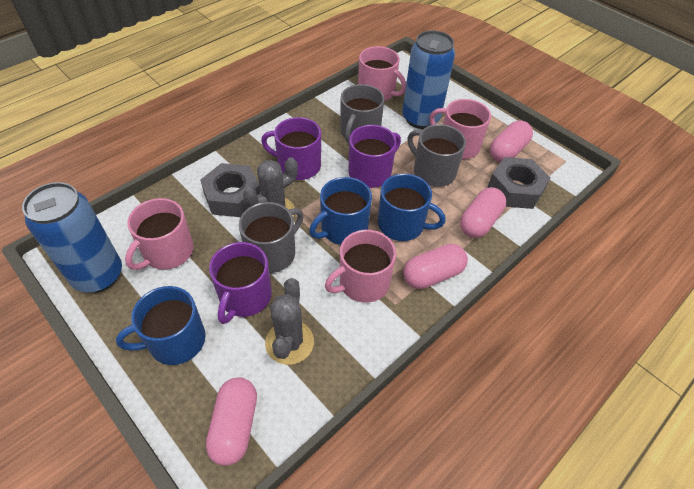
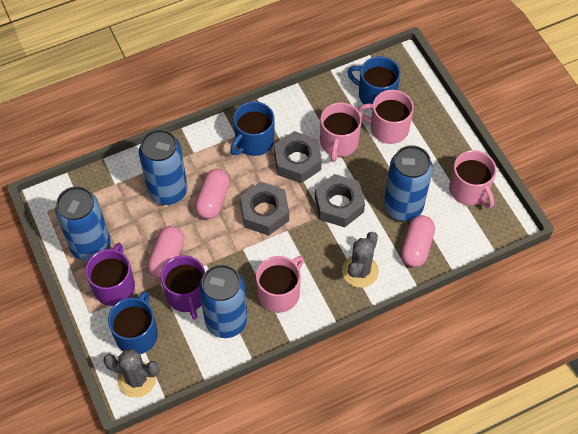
blue can: [22,182,122,293] [402,30,455,129] = 2 -> [55,186,111,261] [139,129,187,205] [199,264,248,338] [384,145,433,221] = 4
grey mug: [239,202,304,273] [340,84,385,143] [407,124,466,187] = 3 -> none = 0
grey nut: [200,163,260,217] [488,157,550,209] = 2 -> [240,182,289,235] [274,131,322,183] [315,174,365,227] = 3
pink capsule: [206,377,257,466] [403,244,468,289] [460,187,506,238] [490,121,533,162] = 4 -> [148,226,184,278] [195,169,230,219] [401,215,435,267] = 3
purple mug: [209,242,272,324] [261,117,321,180] [348,125,401,188] = 3 -> [85,243,135,306] [161,255,205,320] = 2

